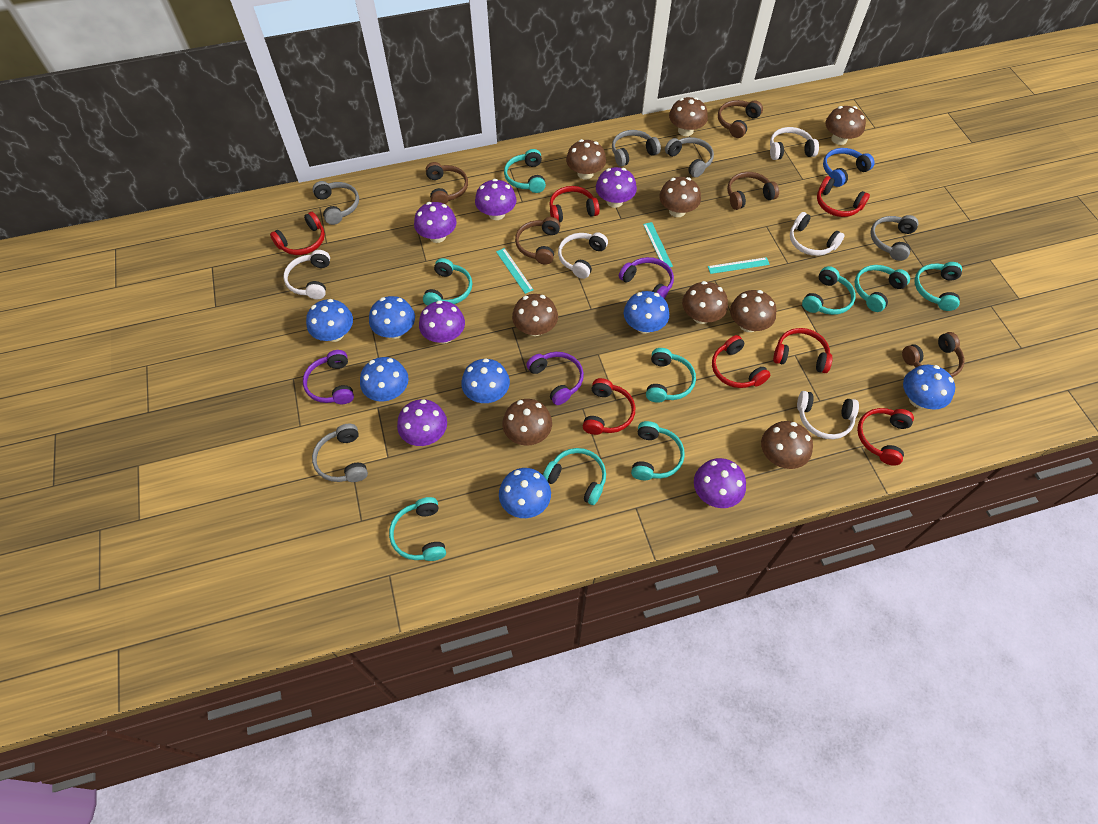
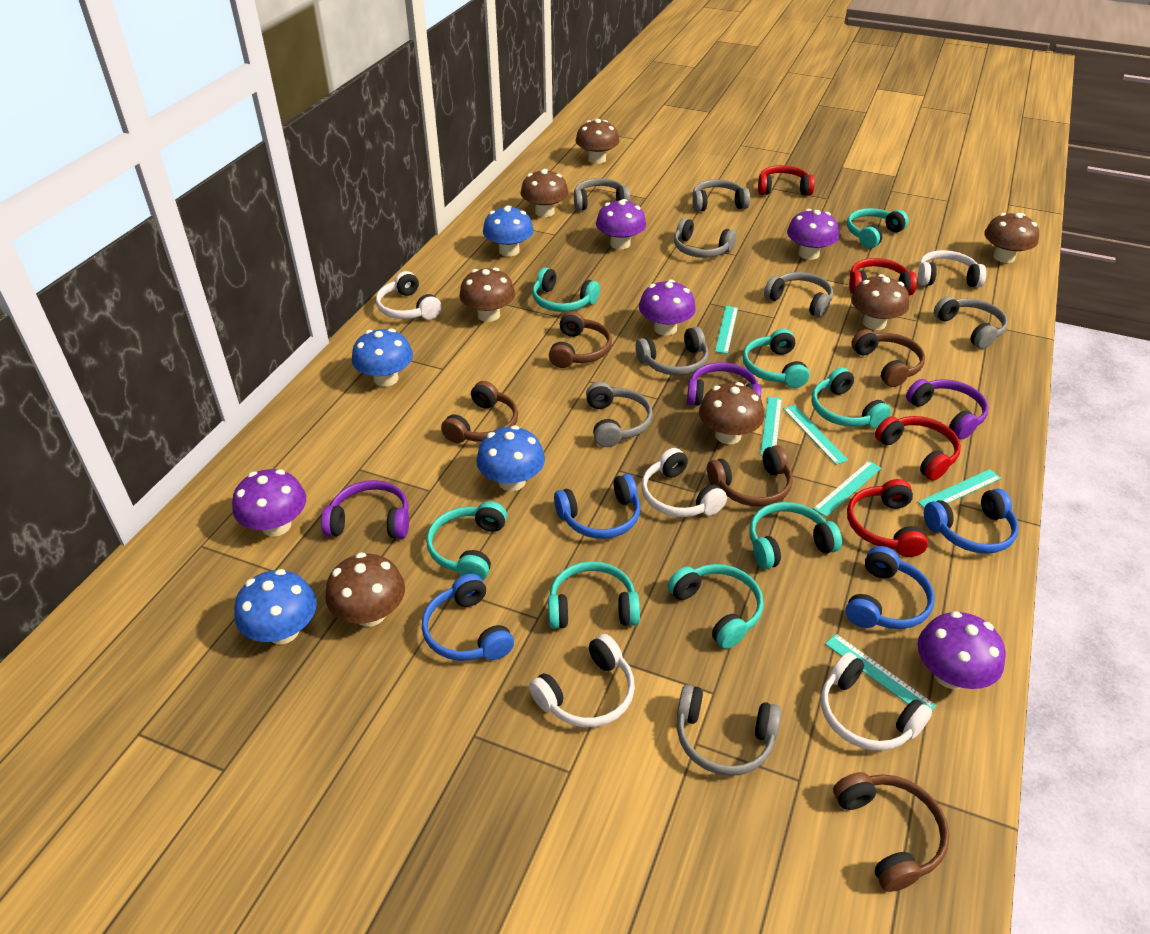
blue headphones: [823,148,875,187] = 1 -> [422,574,514,661] [554,474,640,539] [845,546,935,629] [924,489,1019,554] = 4
blue mushroom: [306,299,353,342] [360,357,409,401] [369,296,415,339] [461,358,510,403] [499,468,551,518] [624,291,669,333] [903,365,955,410] = 7 -> [234,569,317,645] [352,329,413,387] [476,425,545,491] [483,205,534,256] = 4
brown mushroom: [502,399,552,445] [512,294,558,336] [566,139,606,180] [659,177,701,217] [669,97,708,136] [682,281,728,324] [730,290,776,332] [761,421,813,469] [825,106,866,145] = 9 -> [325,552,405,627] [459,268,515,322] [521,169,568,217] [576,119,619,164] [699,382,764,444] [851,274,909,330] [984,213,1039,263] = 7
grey headphones: [312,181,359,225] [312,424,368,482] [612,130,661,167] [665,137,714,178] [870,215,919,261] = 5 -> [574,178,630,211] [586,382,653,447] [635,327,709,375] [674,218,736,258] [677,684,781,776] [693,179,750,212] [764,272,833,318] [934,296,1008,349] = 8
purple mushroom: [397,399,447,446] [414,202,457,243] [419,300,465,343] [475,179,517,220] [596,167,637,208] [694,458,746,508] = 6 -> [232,469,306,537] [596,199,646,249] [639,280,696,336] [787,209,839,260] [918,611,1006,689] = 5
red headphones: [270,212,325,255] [549,186,600,222] [583,378,635,435] [712,335,770,388] [773,328,833,373] [817,176,870,217] [857,408,914,466] = 7 -> [758,165,815,195] [847,479,928,557] [849,258,917,295] [875,416,961,481] = 4
turquoise headphones: [389,497,446,561] [423,258,472,306] [504,149,546,193] [543,448,606,505] [631,421,685,480] [646,348,696,403] [802,266,856,315] [855,265,910,312] [914,262,962,311] = 9 -> [426,501,507,580] [532,267,600,312] [548,561,640,629] [668,564,764,649] [743,329,810,388] [749,502,842,569] [812,367,891,428] [847,208,909,248] = 8
turquoise ruler: [496,248,534,294] [643,222,673,267] [708,257,770,274] = 3 -> [715,306,738,354] [760,397,782,456] [783,405,848,465] [813,461,881,517] [825,634,936,710] [918,469,1001,508] = 6

